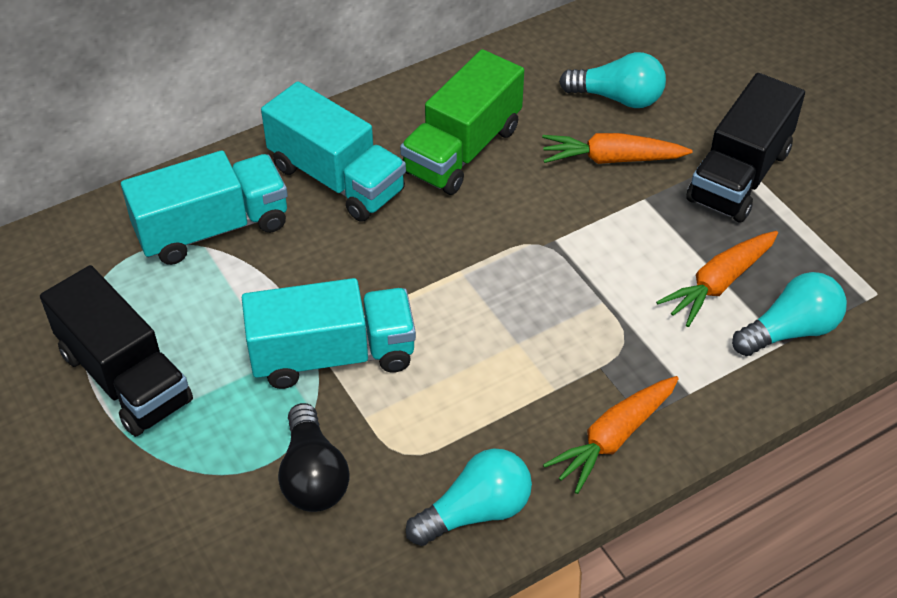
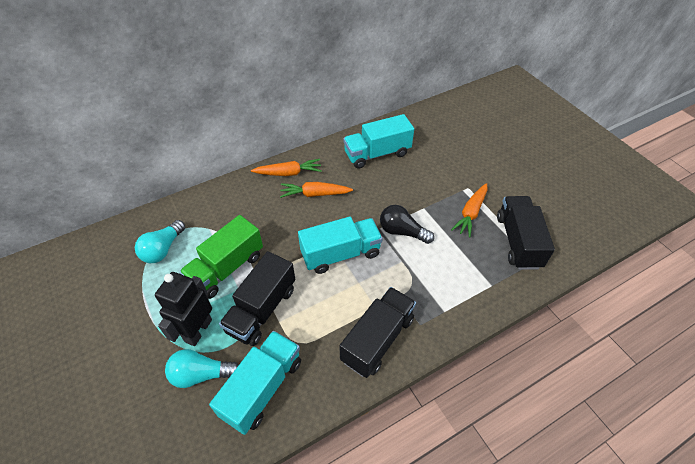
black robot: none = 0 -> [155,272,212,346] = 1
black truck: [40,265,193,437] [686,73,805,222] = 2 -> [219,251,295,346] [340,287,416,378] [497,196,555,270] = 3
turquoise light bulb: [406,449,532,546] [559,52,666,108] [732,272,847,356] = 3 -> [135,220,185,263] [165,349,239,388] = 2

